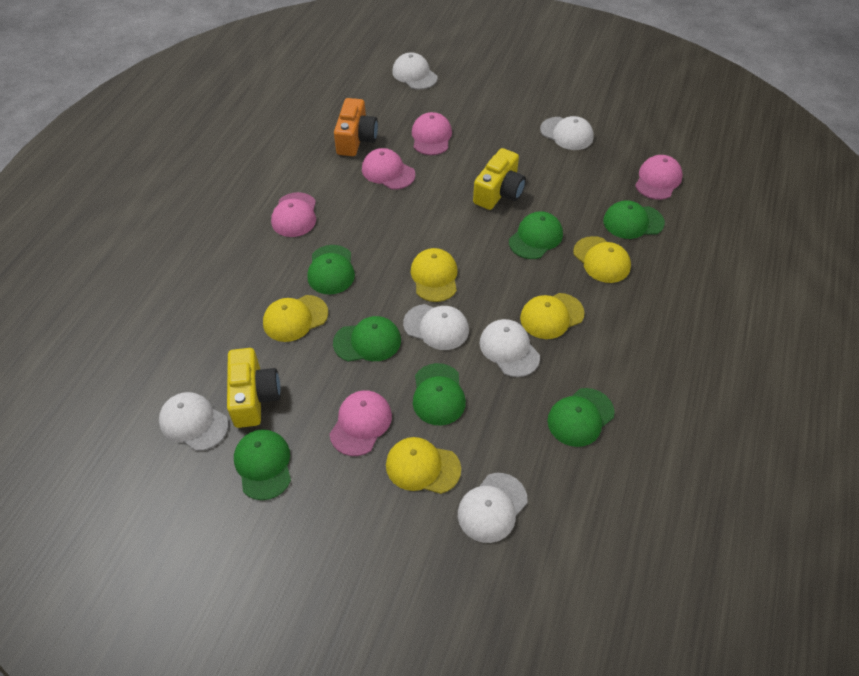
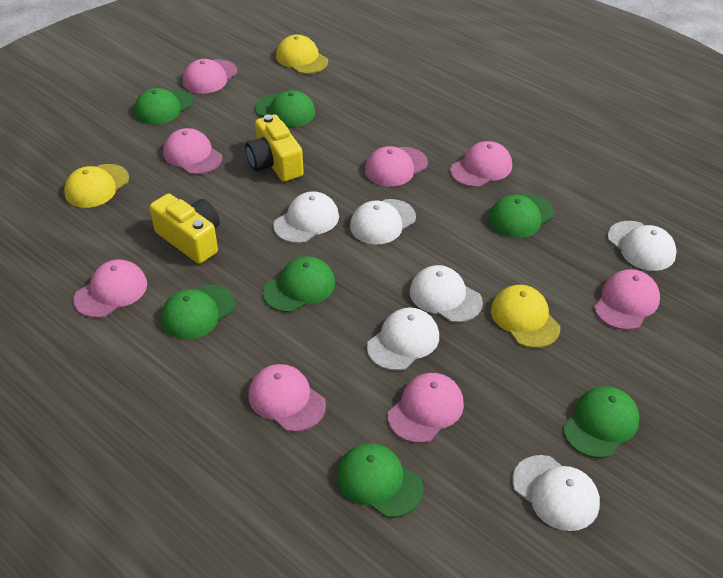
orange camera: [334,98,378,156] = 1 -> none = 0
pink cap: [271,192,316,237] [330,390,392,456] [362,148,415,190] [412,112,452,155] [635,155,683,200] = 5 -> [73,260,147,318] [163,128,222,175] [183,59,238,94] [248,364,326,432] [365,146,428,186] [388,373,464,443] [450,141,512,187] [594,269,660,330] = 8
yellow cap: [263,295,328,342] [386,437,461,494] [411,248,457,302] [520,293,585,339] [573,236,631,283] = 5 -> [64,164,129,208] [276,35,328,74] [491,285,560,348] = 3

